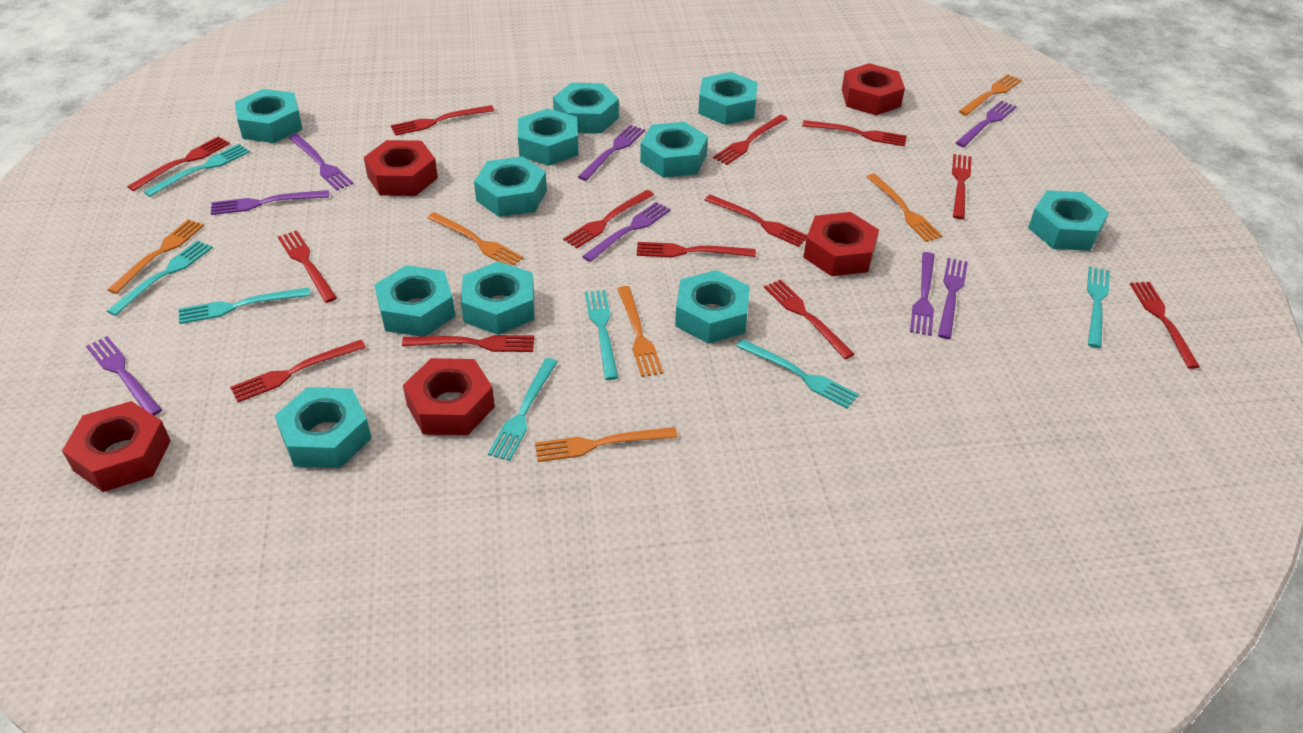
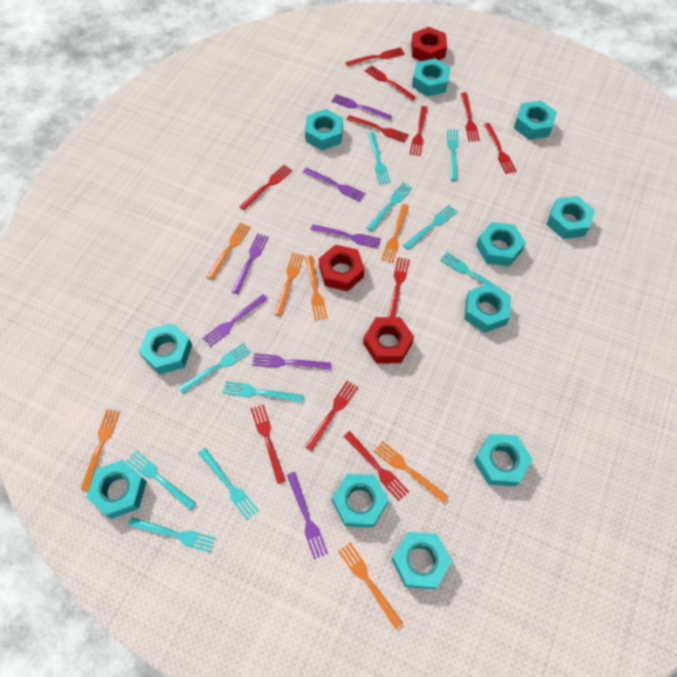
orange fork: [107,219,204,294] [427,212,523,266] [535,427,678,462] [617,286,663,377] [867,174,942,242] [958,74,1022,116] = 6 -> [80,409,120,491] [207,222,251,280] [274,253,304,316] [305,256,327,321] [338,542,403,629] [374,441,449,503] [381,204,409,263] = 7
purple fork: [86,336,162,416] [211,190,329,215] [288,134,353,191] [578,125,645,181] [582,202,671,262] [910,252,935,336] [938,258,968,339] [956,101,1017,147] = 8 -> [202,294,268,347] [231,234,269,294] [252,353,331,370] [287,472,328,559] [303,168,366,202] [311,224,381,249] [332,94,392,120] = 7
red fork: [127,136,230,191] [230,340,366,402] [278,230,337,303] [391,105,495,136] [402,335,534,352] [563,190,654,248] [637,242,756,257] [705,194,807,247] [713,115,787,165] [764,279,854,359] [802,120,907,146] [952,154,972,219] [1130,282,1200,369] = 13 -> [239,165,292,210] [251,404,286,484] [305,381,358,451] [344,431,409,501] [346,47,405,66] [347,115,409,143] [365,65,416,100] [388,257,410,317] [410,106,428,156] [461,92,480,142] [484,123,516,174] = 11
red nut: [62,401,171,492] [364,140,438,196] [403,358,495,435] [803,212,879,276] [842,63,905,116] = 5 -> [319,245,365,291] [363,317,414,363] [411,27,447,61] = 3
turquoise fork: [107,240,213,316] [144,144,250,197] [179,287,310,324] [488,358,558,461] [585,290,619,380] [736,339,859,409] [1087,266,1110,348] = 7 -> [127,450,196,510] [128,517,215,553] [178,343,251,394] [198,448,259,520] [223,381,304,403] [367,182,413,231] [368,132,391,185] [403,205,458,250] [440,252,505,292] [447,129,458,181] = 10

